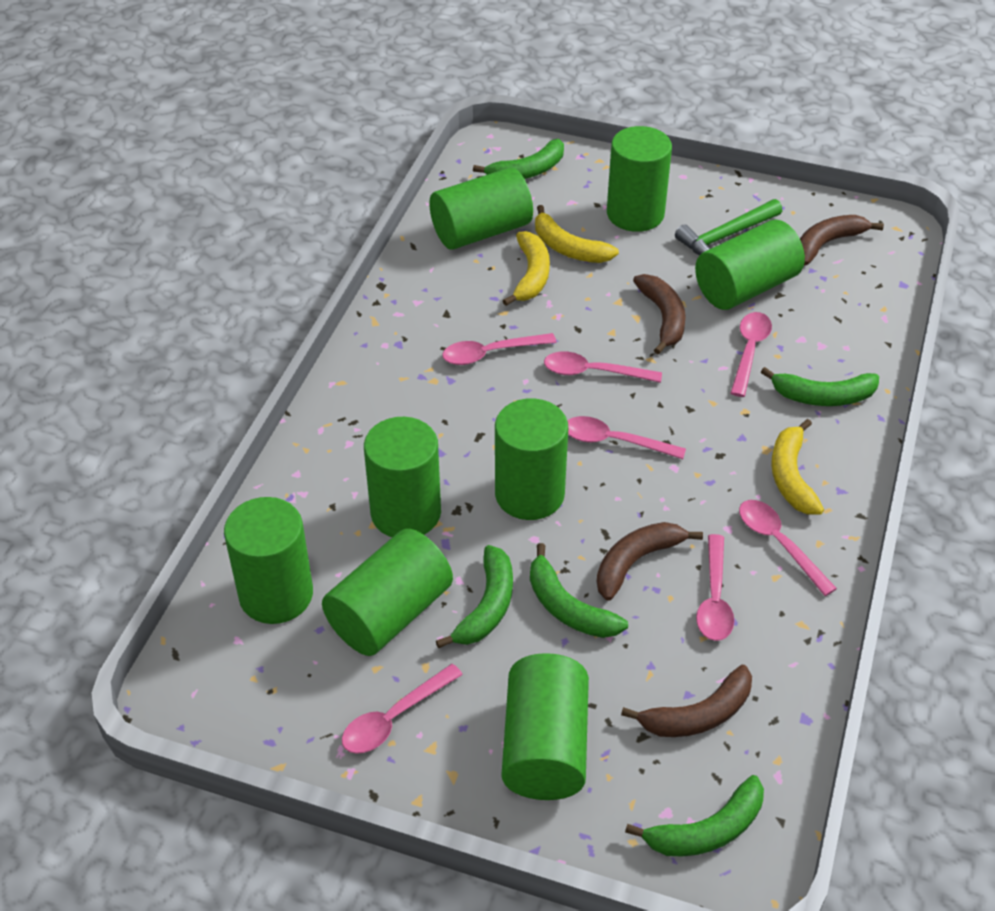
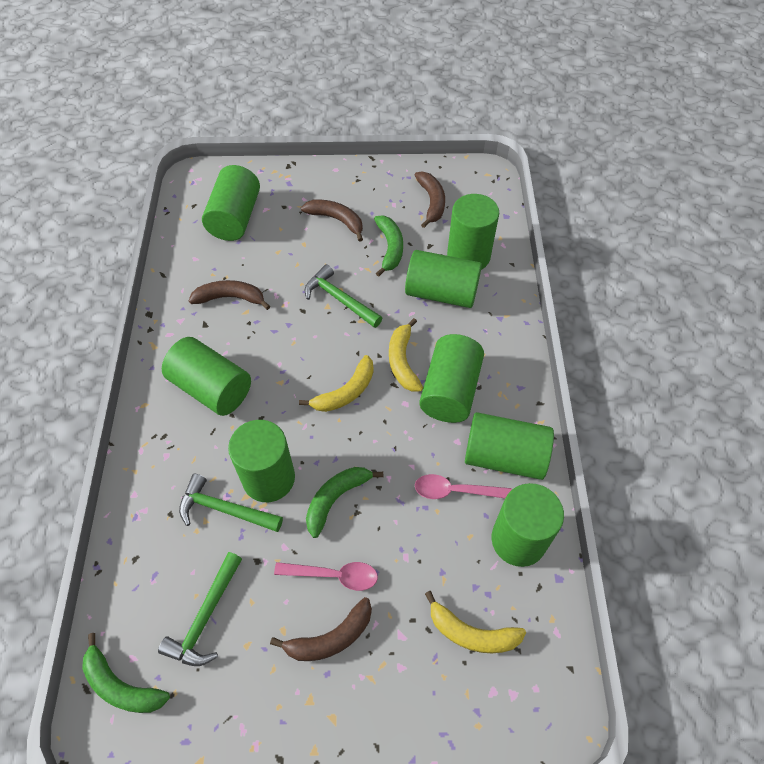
green banana: [436,545,513,648] [473,139,564,179] [530,543,628,638] [625,775,764,857] [761,367,879,406] = 5 -> [82,633,170,713] [306,467,383,538] [374,216,403,277] = 3
green hammer: [675,199,782,256] = 1 -> [158,552,242,666] [179,474,283,532] [304,264,382,328] = 3
pink spoon: [342,664,463,754] [443,333,557,365] [544,351,662,383] [567,416,686,459] [696,534,734,641] [731,312,772,397] [739,500,837,596] = 7 -> [274,562,378,591] [415,474,512,499] = 2

